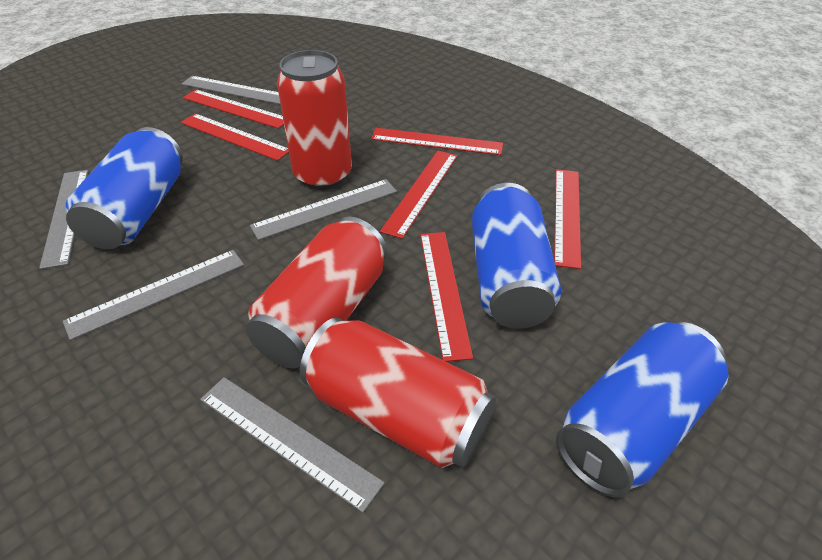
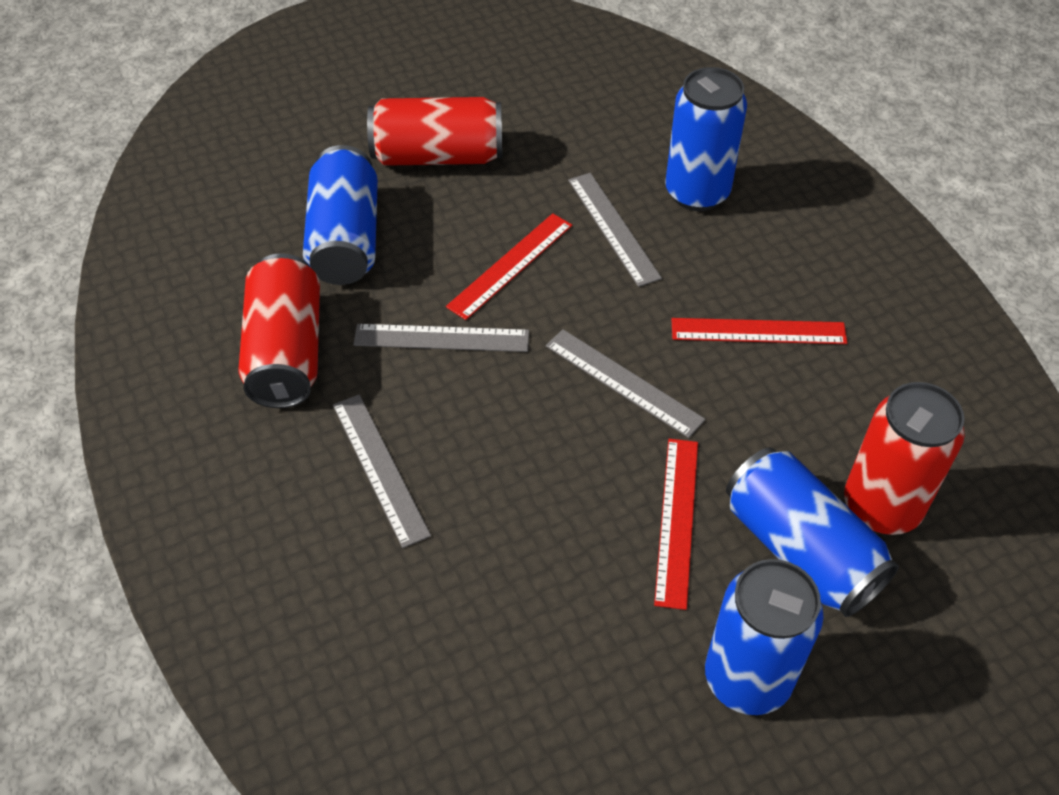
blue can: [66,127,183,249] [471,183,561,329] [556,322,729,498] = 3 -> [303,145,378,285] [665,67,747,211] [705,559,824,715] [726,447,899,617] = 4
grey ruler: [39,170,88,269] [63,250,244,340] [182,76,280,104] [200,377,384,513] [250,179,397,240] = 5 -> [333,395,431,548] [353,324,529,352] [546,329,705,438] [568,173,662,287] = 4
red ruler: [181,113,289,161] [183,90,284,128] [371,128,503,155] [380,151,457,239] [420,232,473,362] [554,169,581,269] = 6 -> [446,213,572,320] [654,439,698,610] [671,318,847,344] = 3

